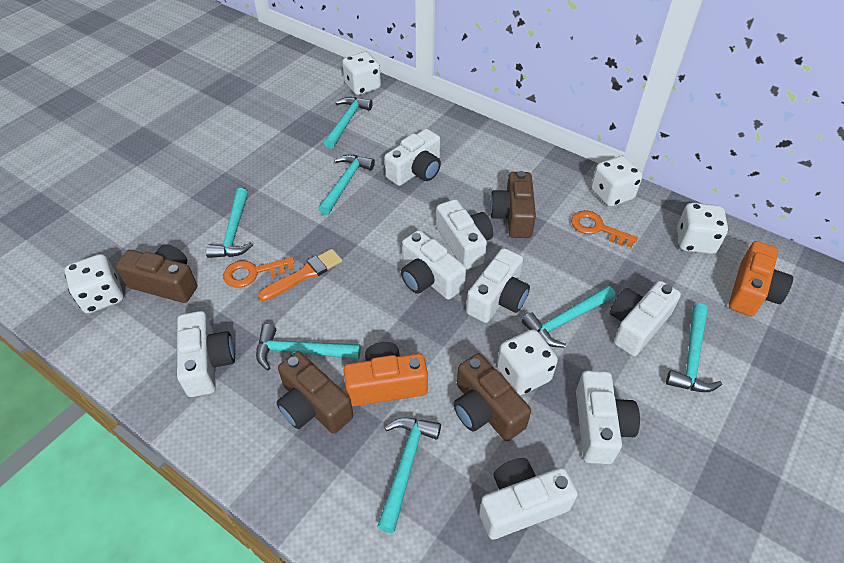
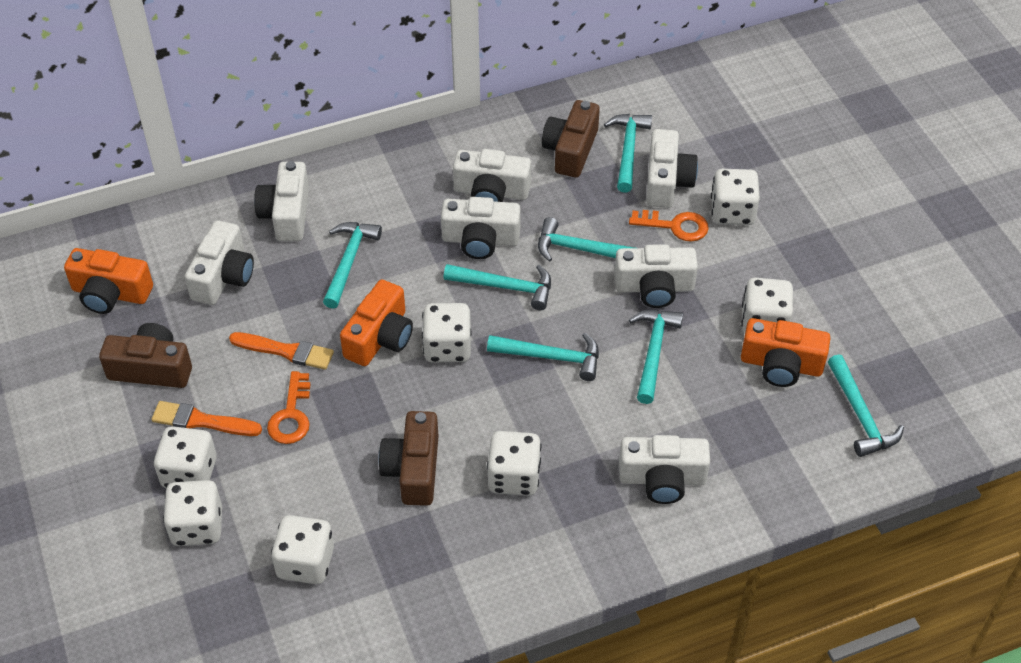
brown camera: [115,244,197,303] [276,351,353,434] [454,353,531,441] [490,171,536,238] = 4 -> [99,323,192,388] [378,411,438,506] [542,100,600,178] = 3
orange brush: [258,249,342,301] = 1 -> [151,401,262,436] [229,332,334,370] = 2
orange camera: [344,342,428,406] [729,241,793,316] = 2 -> [64,248,153,314] [340,279,413,366] [741,318,831,387] = 3
white camera: [177,311,235,397] [384,129,441,186] [401,230,466,300] [436,199,493,270] [466,248,530,323] [479,458,578,540] [576,370,640,464] [610,281,681,356] = 8 -> [185,220,254,305] [254,161,309,241] [441,197,521,259] [453,149,531,202] [614,244,698,308] [619,435,710,504] [646,129,698,208] = 7
white dice: [64,254,124,313] [342,52,381,95] [497,329,558,395] [591,156,643,207] [677,203,728,254] = 5 -> [154,426,217,488] [163,480,222,546] [271,515,334,584] [422,303,472,363] [487,431,541,496] [711,169,760,225] [741,278,793,334] = 7

